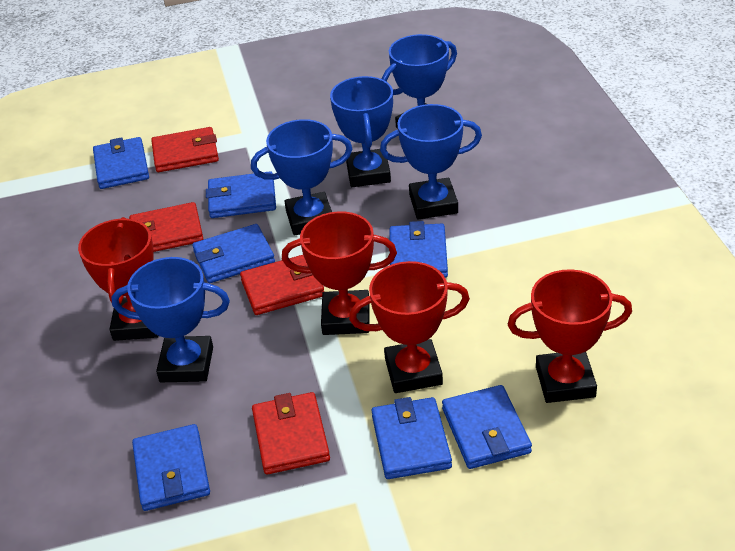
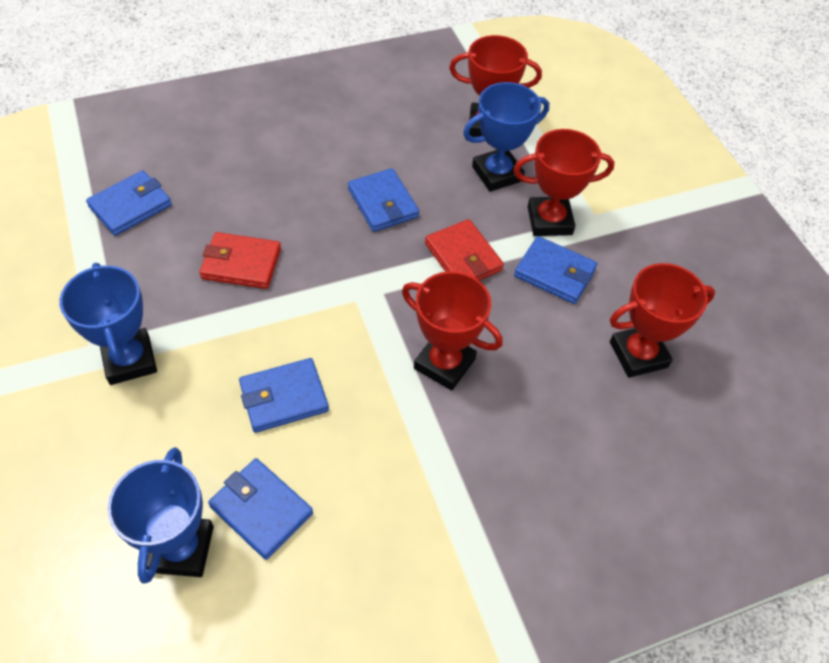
blue trophy: [111,257,230,382] [251,119,352,236] [330,76,393,187] [380,104,482,220] [382,34,457,129] = 5 -> [60,263,157,385] [108,447,214,584] [463,82,549,192] = 3
blue wallet: [93,137,149,189] [132,424,210,511] [192,224,275,283] [206,171,276,218] [371,397,452,479] [389,221,448,278] [442,385,532,469] = 7 -> [86,170,172,236] [208,458,313,560] [239,358,329,433] [348,168,419,232] [514,236,597,304] = 5
red wallet: [129,202,203,252] [151,127,219,172] [240,255,324,315] [252,392,330,475] = 4 -> [199,232,281,289] [425,219,504,280] = 2

